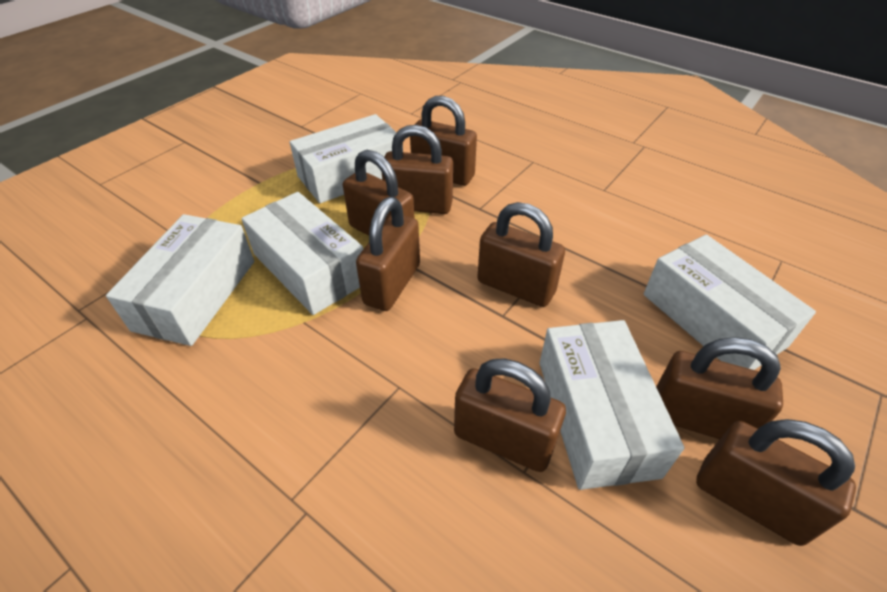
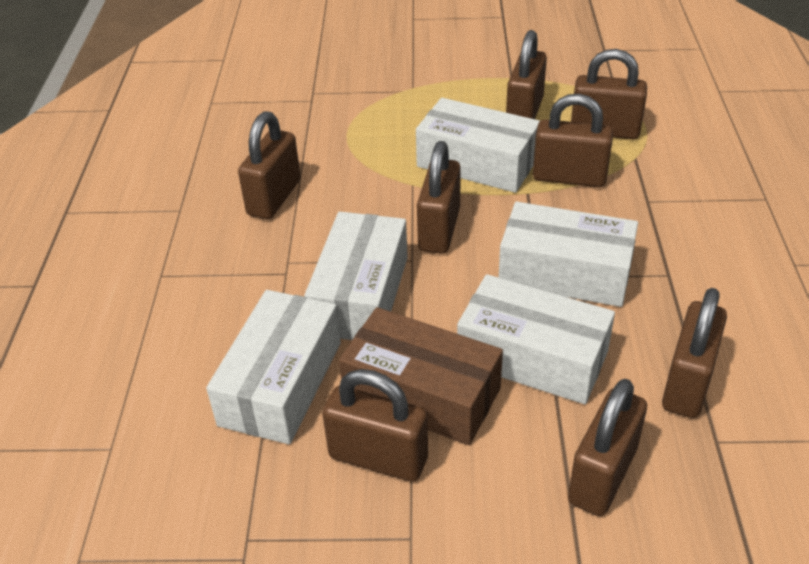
brown box: none = 0 -> [339,307,503,445] = 1

